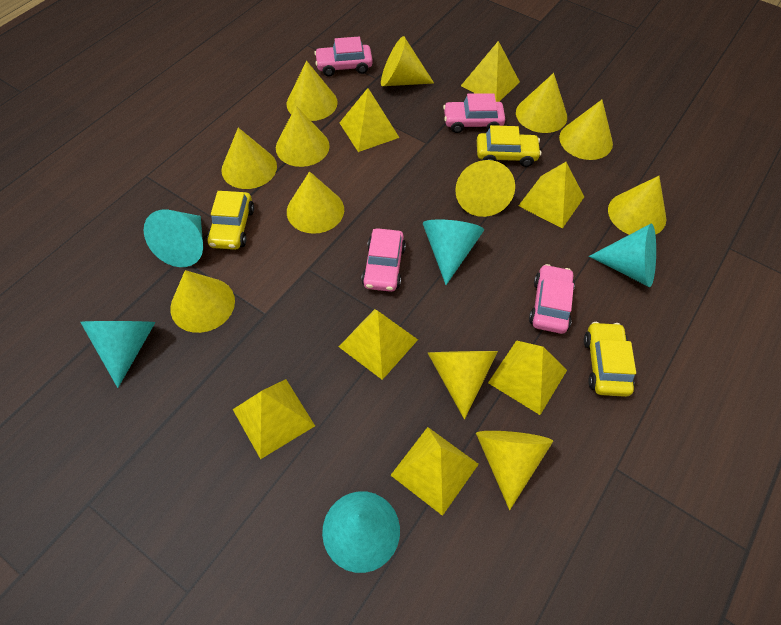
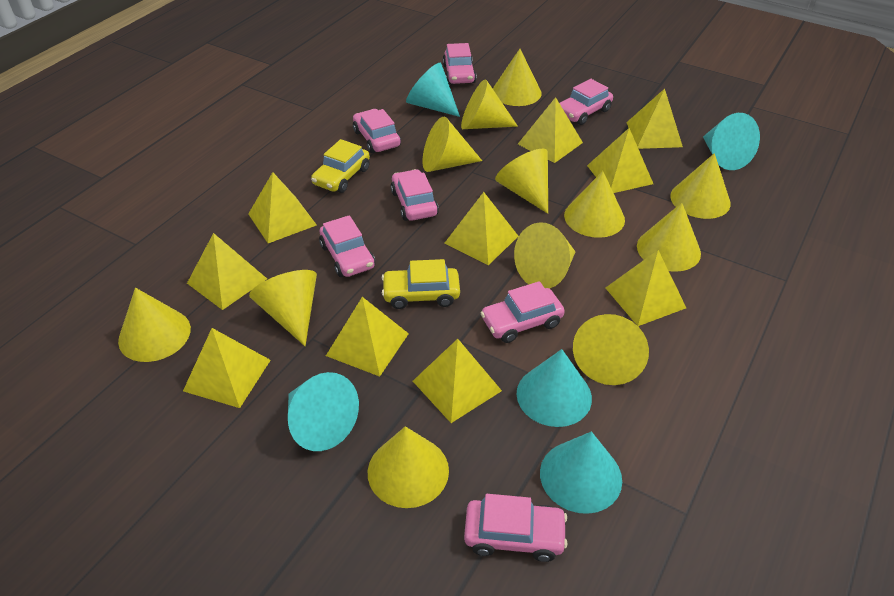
pink car: [314,37,373,76] [361,228,406,292] [443,93,505,133] [529,264,575,334] = 4 -> [319,215,375,277] [353,109,401,153] [391,169,439,221] [442,43,477,84] [464,494,568,562] [481,281,565,343] [559,79,613,125] = 7
yellow car: [207,191,254,250] [477,125,541,167] [584,322,636,397] = 3 -> [311,139,370,193] [381,259,460,309] = 2
yellow pyramid: [233,379,315,459] [339,309,418,380] [340,88,400,152] [391,427,479,516] [461,41,520,102] [488,340,567,415] [518,162,584,229] = 7 -> [183,328,271,408] [187,233,267,310] [248,172,317,243] [326,297,409,377] [413,339,502,423] [445,192,518,265] [518,97,583,163] [587,128,653,193] [606,250,686,326] [626,89,683,149] = 10

